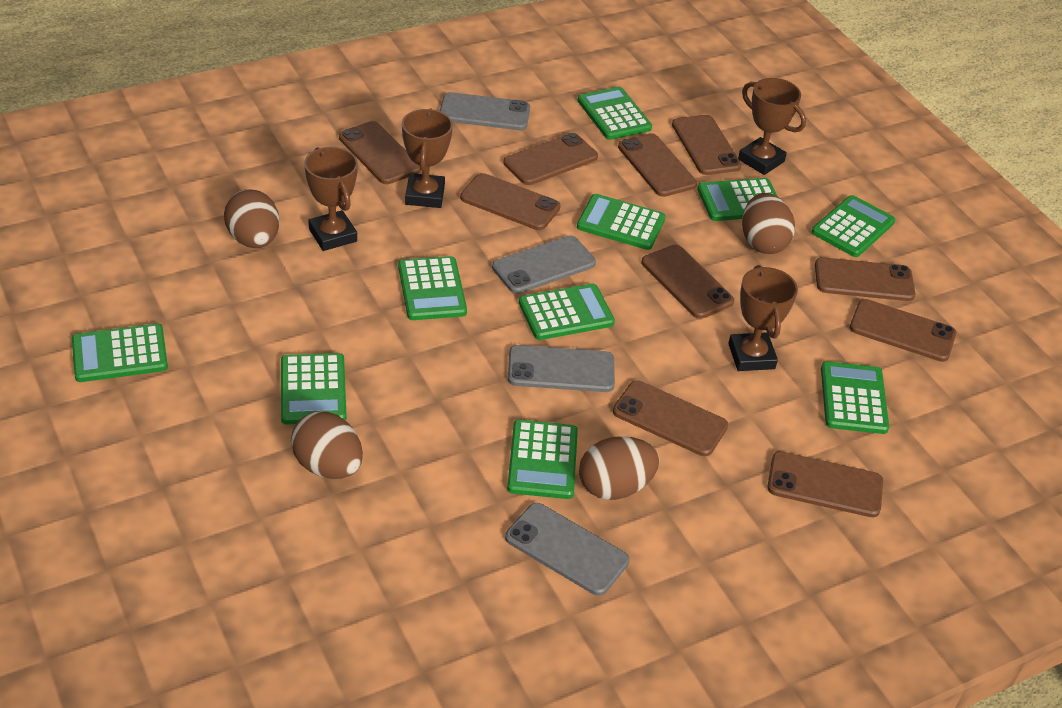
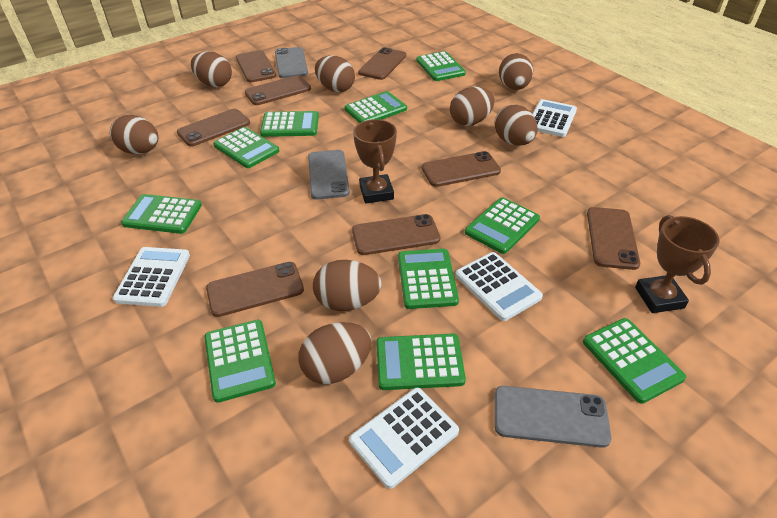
brown egg: [224,189,280,248] [291,411,363,479] [579,436,660,500] [742,193,795,254] = 4 -> [110,115,158,154] [191,51,232,87] [298,322,371,384] [313,260,382,311] [315,56,355,92] [450,87,494,126] [495,104,538,146] [499,53,533,90] = 8
brown phone: [339,121,421,184] [460,173,561,230] [503,133,598,185] [613,380,728,456] [618,133,697,197] [642,245,734,319] [672,115,742,175] [767,451,883,517] [815,257,916,301] [850,299,956,362] = 10 -> [177,109,250,146] [206,262,304,317] [236,50,276,82] [244,75,311,105] [352,214,440,255] [358,47,406,80] [422,151,501,187] [587,207,640,270] = 8
brown trophy: [304,147,358,251] [402,109,453,208] [728,265,798,371] [738,78,806,175] = 4 -> [353,119,397,204] [635,215,720,313] = 2
grey phone: [440,92,530,130] [492,235,596,294] [505,503,629,596] [508,345,615,392] = 4 -> [275,47,308,78] [308,150,350,199] [494,386,611,448] = 3
white calculator: none = 0 -> [113,247,190,307] [349,388,459,489] [455,252,543,321] [533,99,577,137] = 4

